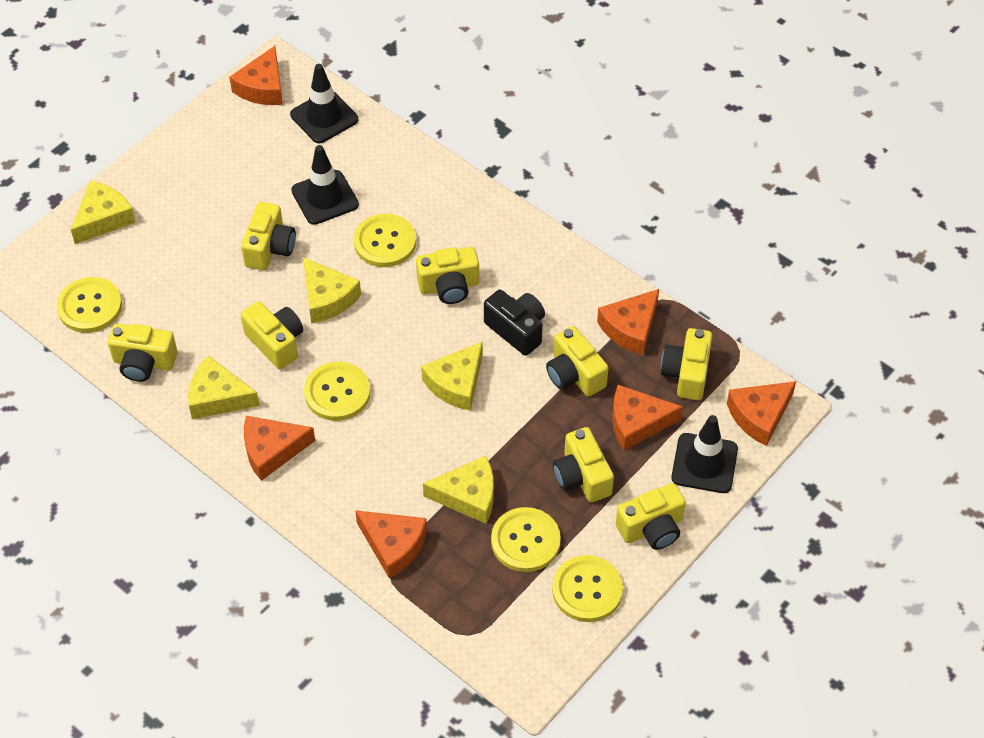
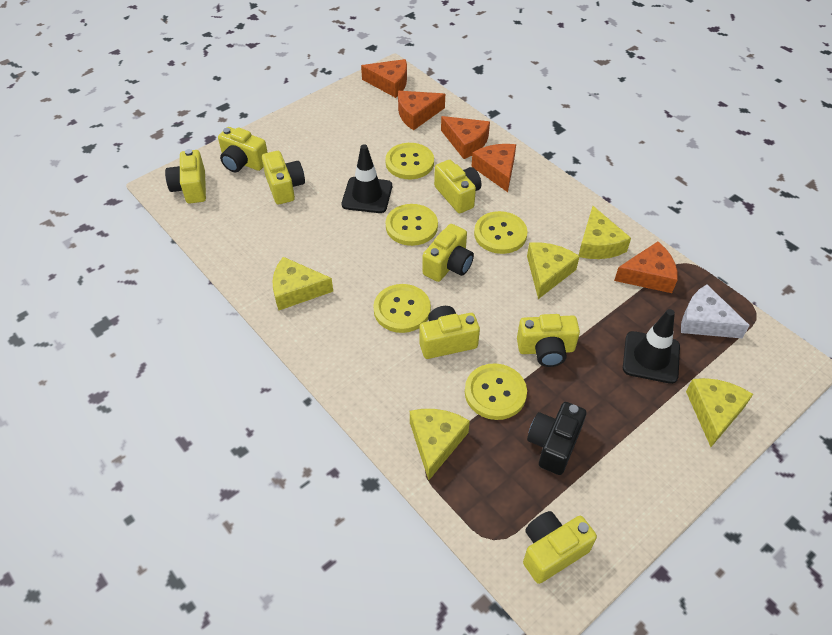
black traffic cone: [290,64,358,143] [291,145,359,225] [671,415,738,493] = 3 -> [342,144,392,213] [623,309,680,384] = 2
orange cheese: [229,46,283,105] [244,416,315,481] [355,510,427,578] [597,289,659,355] [612,385,683,450] [727,381,796,446] = 6 -> [361,59,407,98] [398,91,445,130] [441,116,490,159] [471,144,516,192] [614,241,678,293] = 5
white cheese: none = 0 -> [681,285,750,338] = 1

